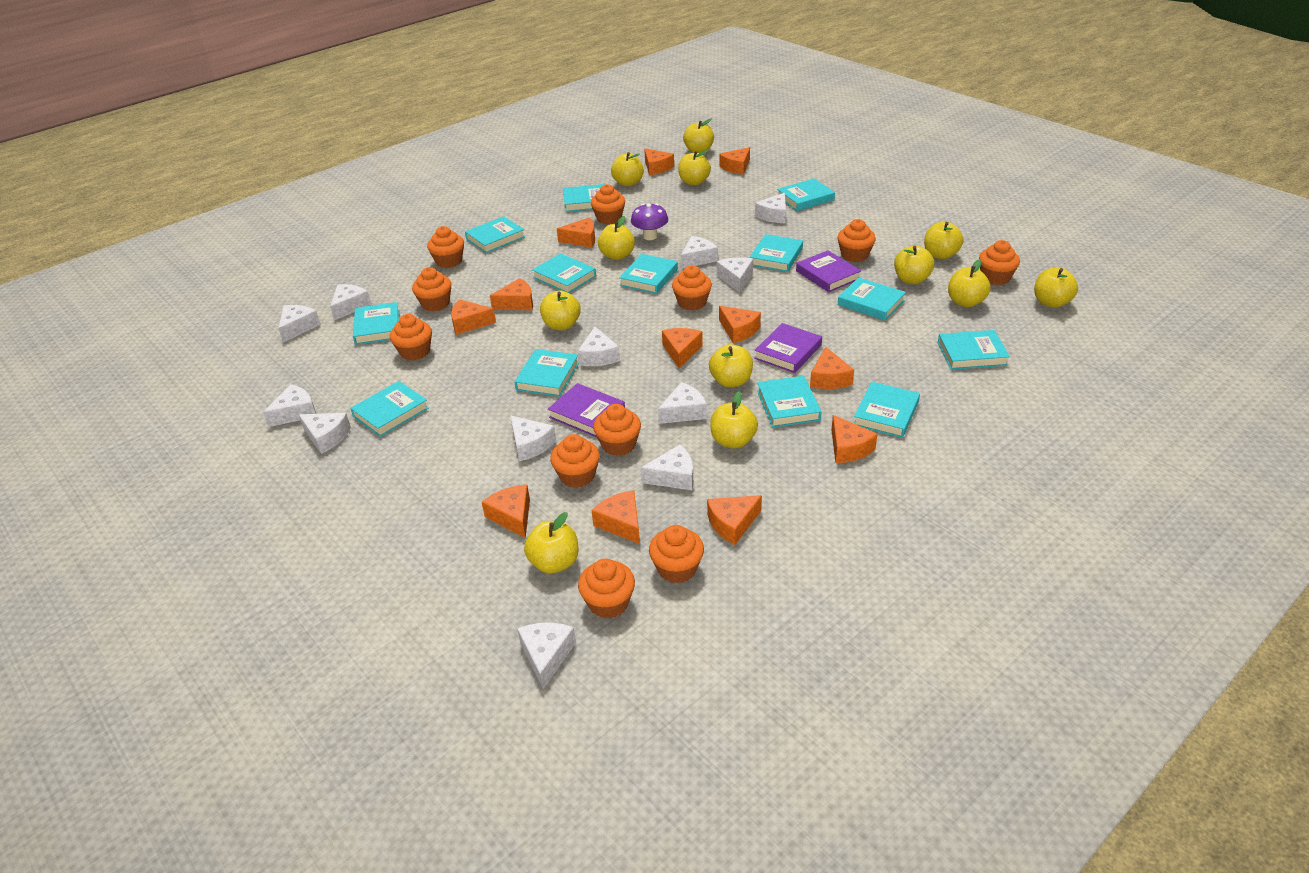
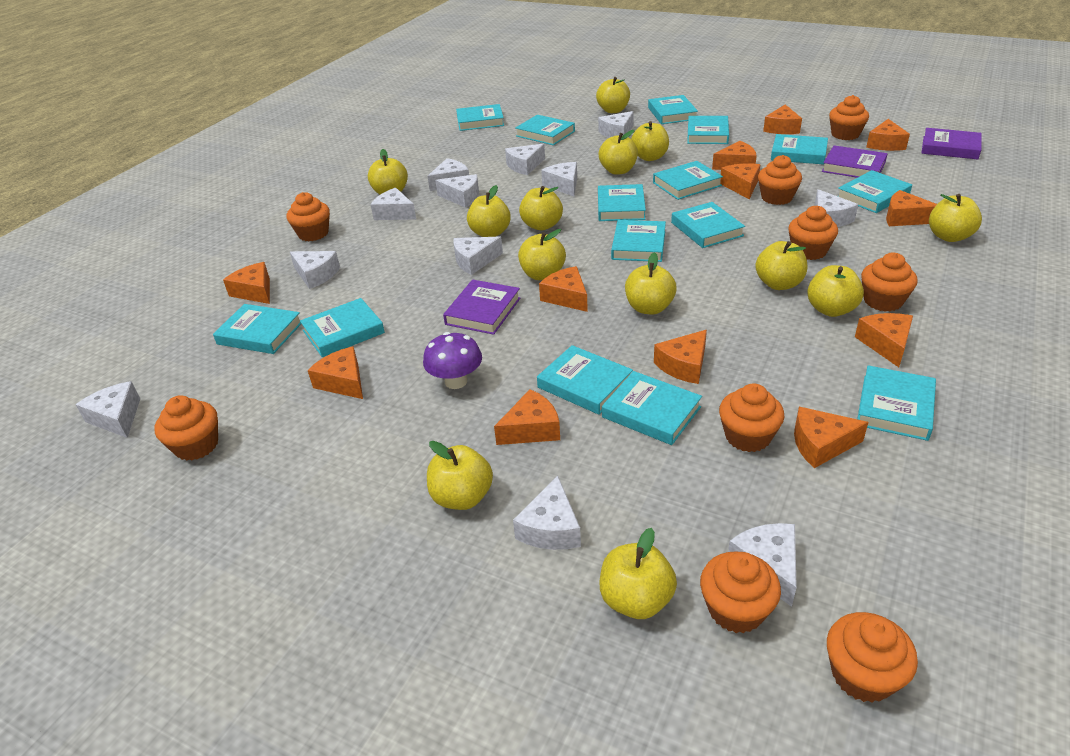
orange cupcake: [390,314,432,361] [412,267,451,311] [427,226,464,268] [550,434,600,488] [578,559,635,619] [591,184,625,224] [593,404,641,456] [649,525,704,583] [672,265,712,310] [837,219,876,262] [979,240,1020,285] = 11 -> [154,395,218,461] [287,192,330,241] [700,551,781,633] [719,383,784,452] [758,155,802,205] [788,206,838,260] [827,612,918,703] [829,95,869,140] [861,253,918,312] = 9
turquoise book: [350,381,429,437] [353,302,400,345] [465,216,525,253] [515,349,579,397] [532,253,596,293] [563,184,606,212] [619,254,678,294] [750,234,803,272] [757,376,822,428] [777,178,835,211] [838,277,906,321] [854,382,920,438] [938,330,1010,370] = 13 -> [213,304,301,354] [300,298,385,357] [456,104,504,131] [515,115,575,145] [537,345,633,415] [598,184,646,221] [602,371,702,445] [611,220,666,262] [648,95,698,124] [653,161,723,200] [671,202,745,248] [687,116,729,144] [771,134,828,165] [838,170,912,213] [857,365,936,441] = 15
yellow apple: [524,512,579,574] [540,291,581,330] [598,216,635,260] [611,152,644,186] [678,150,711,186] [683,119,714,153] [709,344,753,388] [710,391,758,448] [894,246,934,284] [924,222,963,259] [948,259,991,307] [1034,268,1078,308] = 12 -> [368,149,408,195] [427,441,493,510] [467,185,511,237] [518,229,566,280] [519,186,563,230] [596,77,630,113] [599,130,638,175] [600,528,677,619] [625,252,677,314] [631,121,669,161] [755,241,807,290] [807,265,864,317] [929,194,982,242] = 13

